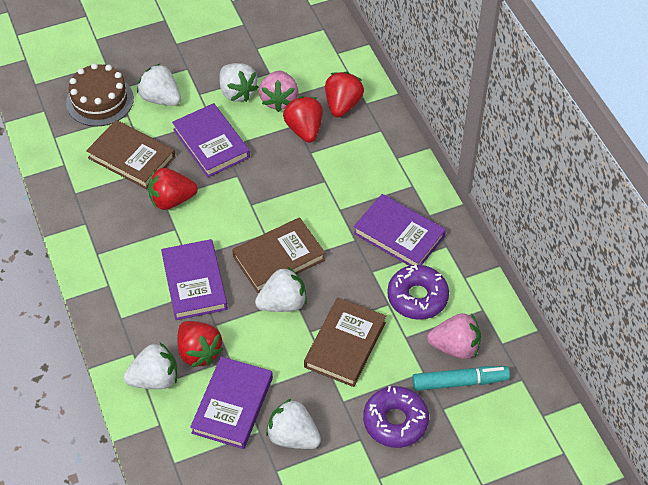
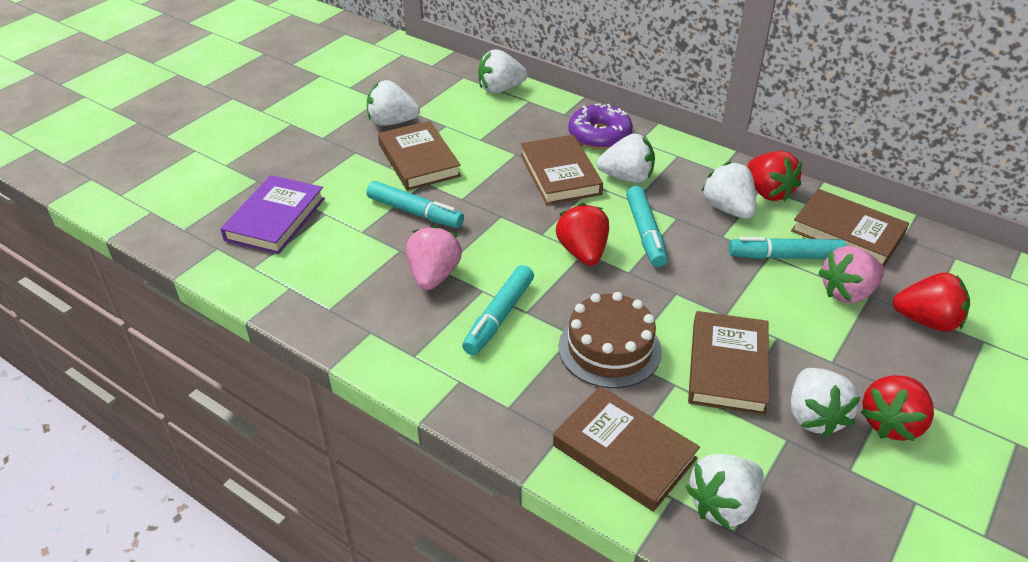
brown book: [86,120,175,189] [232,217,325,293] [304,297,386,387] = 3 -> [378,121,461,191] [520,135,603,205] [553,386,700,512] [688,311,770,415] [791,189,909,267] = 5
purple book: [161,239,228,320] [172,103,250,177] [190,356,273,449] [353,194,446,266] = 4 -> [221,175,325,254] = 1
purple donut: [363,386,429,448] [387,265,449,320] = 2 -> [568,103,633,149] = 1
turquoise marker: [412,366,510,391] = 1 -> [367,181,464,228] [462,265,534,355] [626,186,668,267] [729,237,847,259] = 4
white strawberry: [124,343,177,389] [137,64,181,106] [219,63,259,102] [255,267,307,312] [266,398,321,449] = 5 -> [367,80,420,126] [478,49,528,94] [597,134,655,183] [685,454,764,529] [702,162,756,219] [791,368,860,438] = 6

